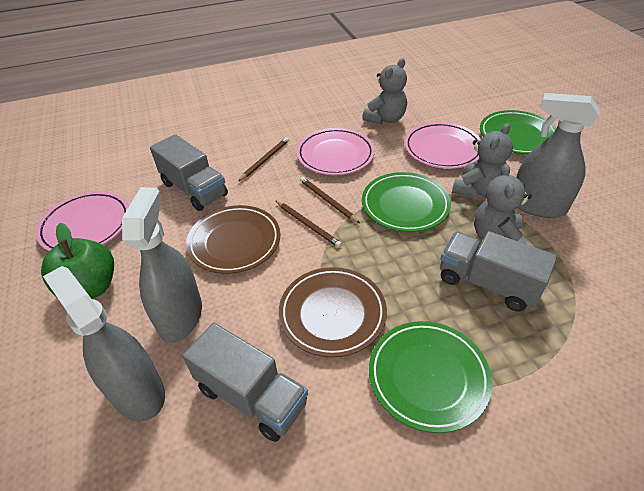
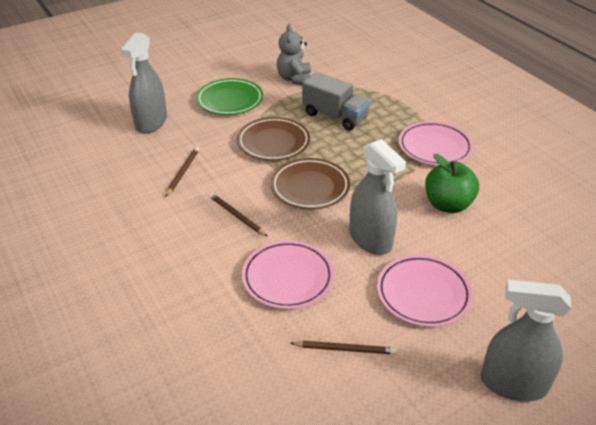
green plate: [362,172,451,232] [369,321,492,433] [480,110,556,154] = 3 -> [196,78,263,115] = 1
grey teddy bear: [362,58,407,124] [452,123,513,198] [474,164,532,244] = 3 -> [277,24,311,85] = 1
grey truck: [150,134,228,211] [183,323,308,442] [440,231,557,312] = 3 -> [302,72,370,131] = 1

